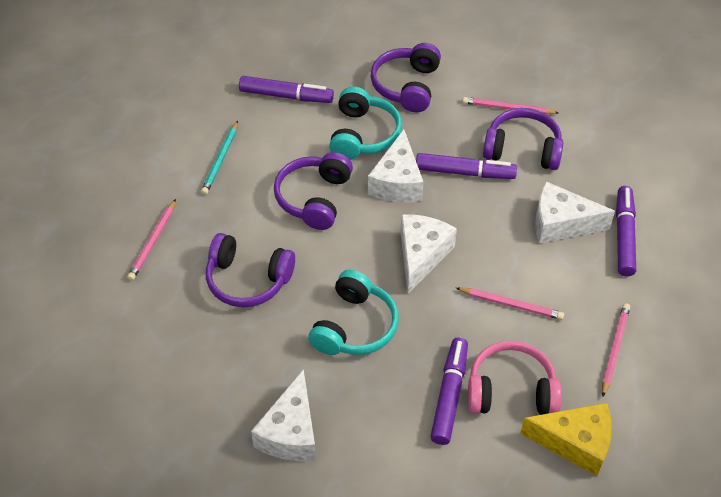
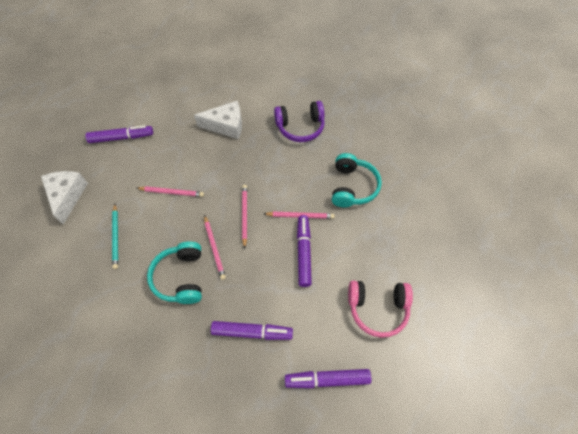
purple headphones: [206,233,295,307] [274,152,353,230] [371,43,441,112] [483,108,563,170] = 4 -> [274,101,325,142] = 1
white cheese: [251,369,316,461] [368,129,423,202] [400,214,457,293] [535,181,615,243] = 4 -> [41,171,88,224] [194,101,242,139] = 2
yellow cheese: [520,403,612,476] = 1 -> none = 0

